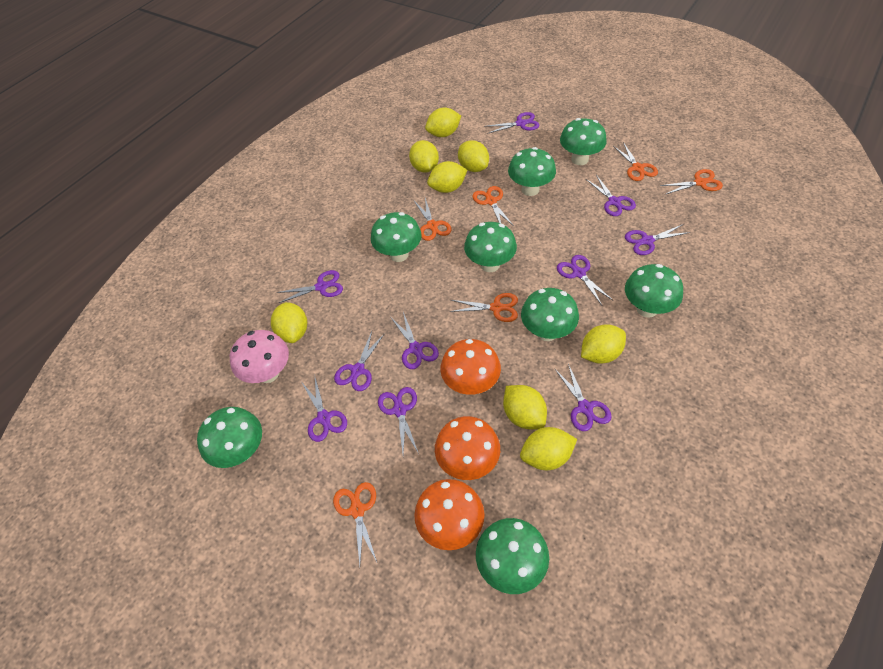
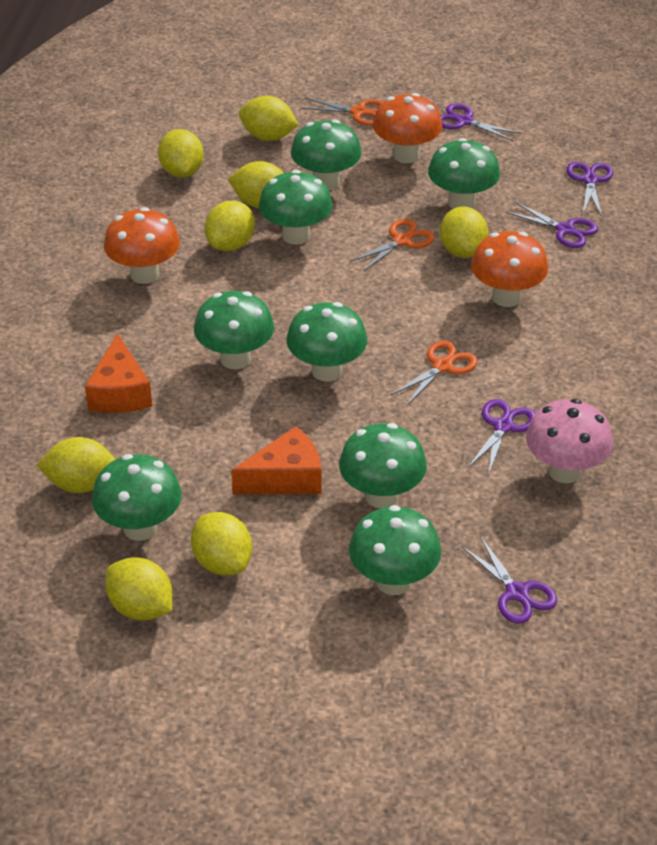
orange cheese: none = 0 -> [85,333,152,413] [231,426,322,494] = 2
orange scissors: [333,482,377,566] [414,198,451,241] [450,293,518,322] [472,186,514,226] [613,142,658,181] [660,169,723,194] = 6 -> [301,98,383,126] [350,219,435,272] [391,341,478,405] = 3
purple scissors: [276,270,343,303] [302,378,347,442] [334,331,385,391] [378,387,419,454] [391,312,439,369] [484,112,539,134] [554,363,612,431] [557,255,613,305] [586,175,636,216] [625,225,690,255] = 10 -> [440,103,521,141] [461,536,557,624] [468,399,535,475] [506,202,598,248] [566,162,613,217] = 5

